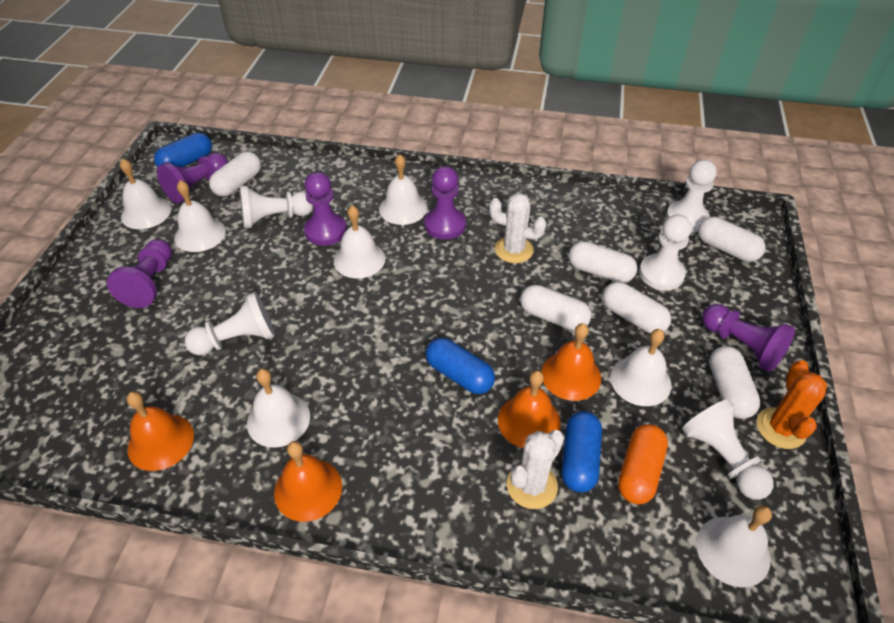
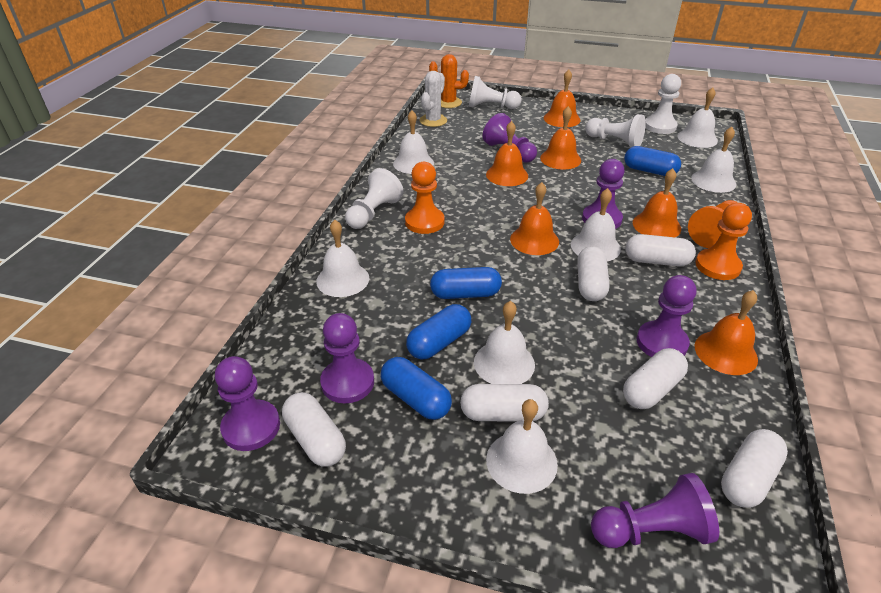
blue capsule: [154,133,212,167] [426,338,495,394] [562,411,602,493] = 3 -> [381,357,452,420] [406,304,471,360] [430,267,502,299] [624,146,681,176] = 4
orange bell: [126,391,194,471] [274,441,342,522] [498,370,561,448] [541,323,601,401] = 4 -> [486,121,528,186] [510,182,559,255] [540,106,581,169] [544,70,581,127] [633,168,681,237] [694,290,758,375] = 6
orange capsule: [618,424,668,504] = 1 -> none = 0
orange pawn: none = 0 -> [405,162,444,234] [688,200,738,248] [695,203,752,280] = 3
purple pawn: [107,239,172,308] [157,153,228,203] [304,172,347,246] [424,166,466,239] [702,304,795,372] = 5 -> [215,356,280,451] [320,313,374,403] [483,113,537,163] [582,159,625,229] [591,473,719,548] [637,275,696,357] = 6
white cactus: [489,193,546,263] [507,430,564,509] = 2 -> [419,71,447,127] = 1
white pawn: [185,292,275,355] [240,186,313,228] [639,214,692,290] [666,160,717,233] [682,399,774,500] = 5 -> [345,168,403,229] [469,76,522,109] [585,114,646,148] [645,74,681,134] = 4

